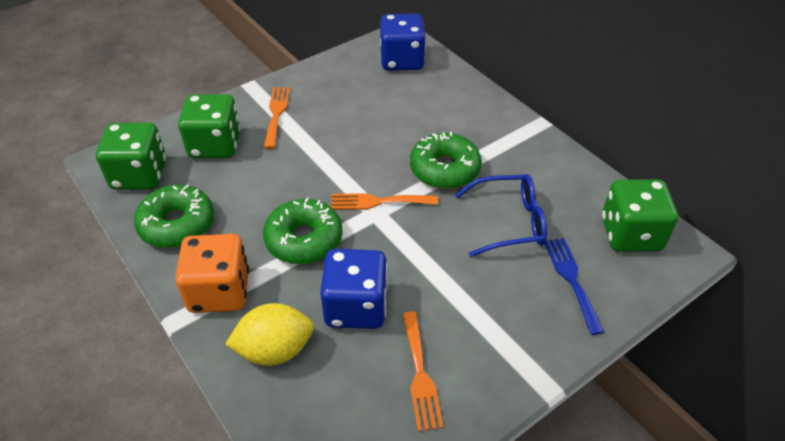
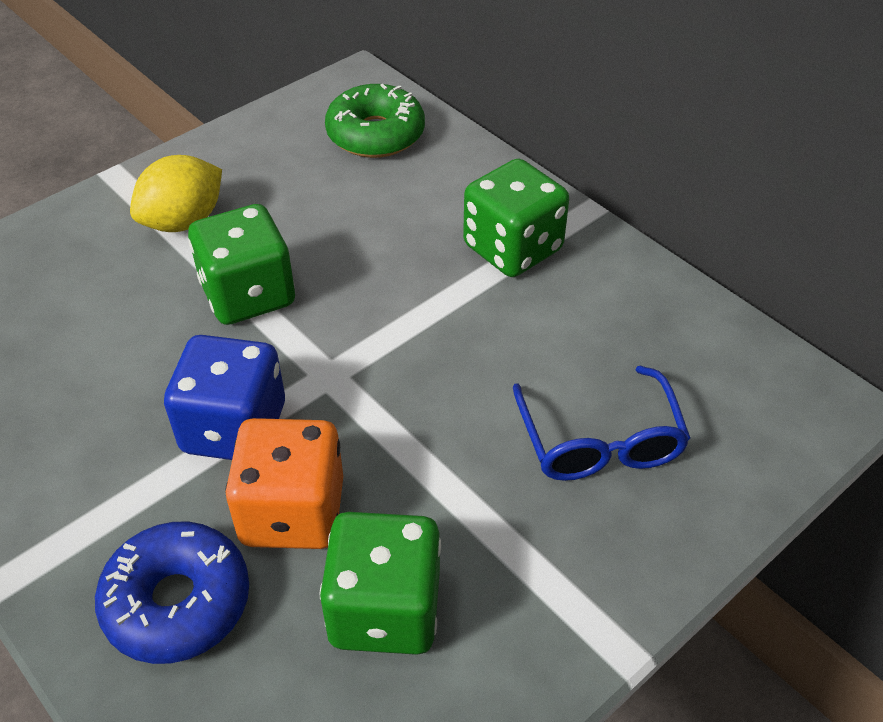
blue dice: [320,249,388,329] [380,13,426,71] = 2 -> [164,335,285,460] = 1
blue donut: none = 0 -> [95,522,249,664] = 1
blue fork: [545,238,604,335] = 1 -> none = 0
green donut: [134,184,214,248] [263,198,343,264] [410,132,482,189] = 3 -> [325,84,425,158] = 1
orange fork: [264,87,290,149] [331,193,438,209] [403,311,443,431] = 3 -> none = 0

